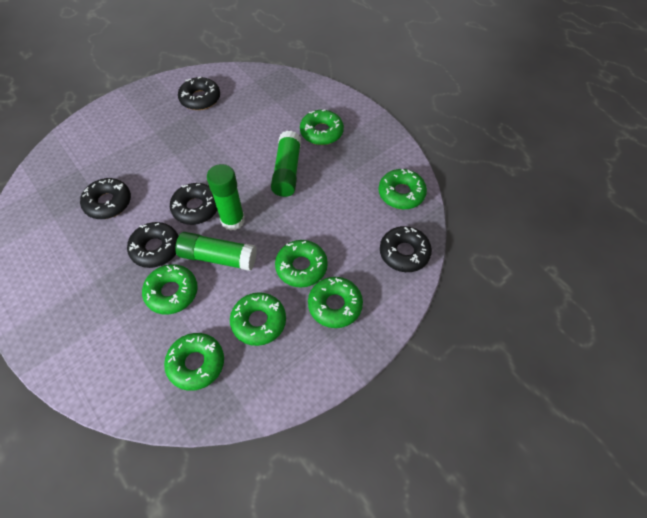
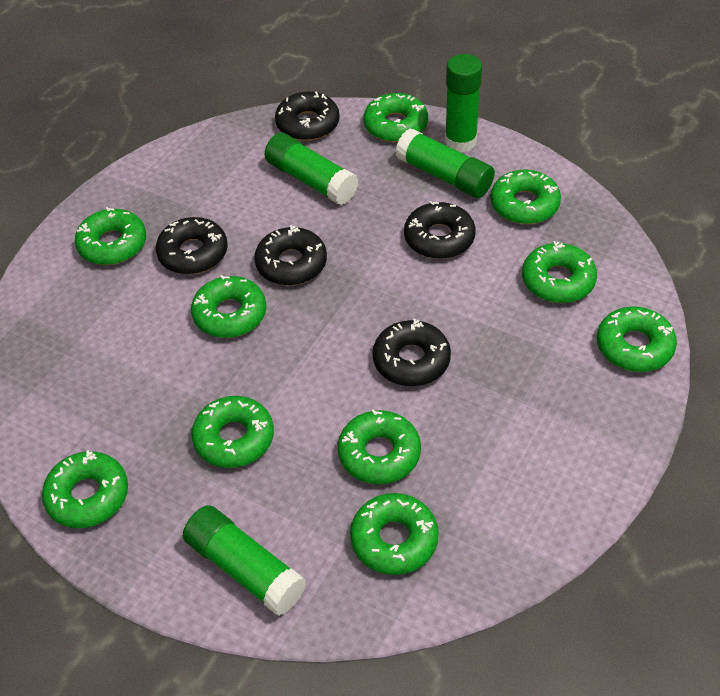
green donut: [142,264,198,315] [164,333,224,391] [230,292,286,346] [275,240,328,287] [300,109,344,145] [308,277,363,328] [379,169,427,209] = 7 -> [42,450,128,528] [75,207,146,265] [191,275,266,338] [191,396,274,468] [338,409,421,484] [350,493,439,575] [363,93,428,142] [491,169,561,224] [522,241,597,303] [597,306,677,372] = 10
green glue stick: [175,232,257,271] [207,164,245,231] [271,131,301,197] = 3 -> [183,505,306,616] [265,133,358,205] [395,128,495,198] [445,54,482,153] = 4

